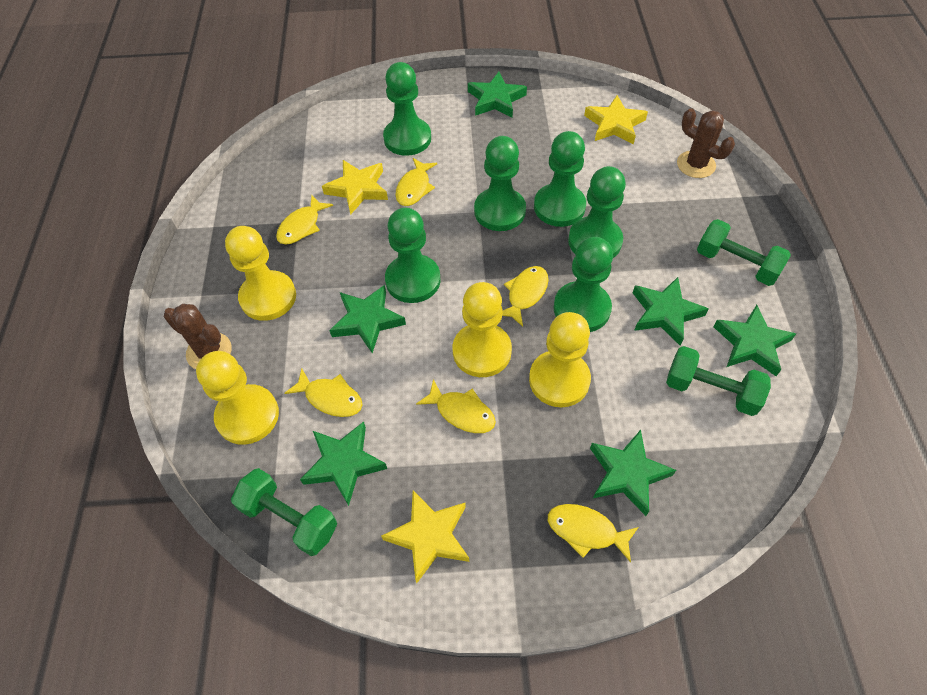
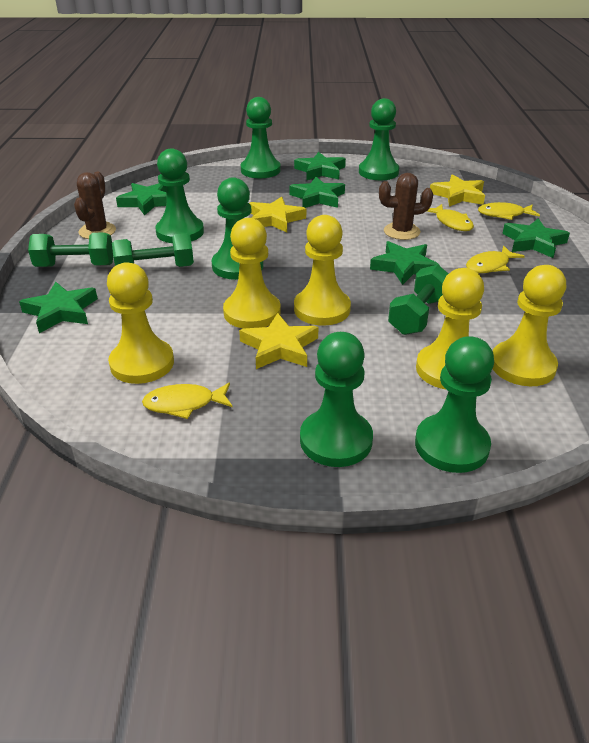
yellow fish: [276,195,333,244] [284,368,363,417] [395,158,437,206] [416,379,496,433] [502,266,548,327] [548,504,639,563] = 6 -> [142,383,233,419] [427,204,474,231] [466,246,525,273] [478,202,540,220] = 4
yellow pawn: [196,351,279,445] [225,226,296,321] [453,282,512,377] [529,312,591,407] = 4 -> [107,262,174,384] [223,218,281,329] [294,215,351,326] [416,268,484,390] [492,265,566,386] = 5

